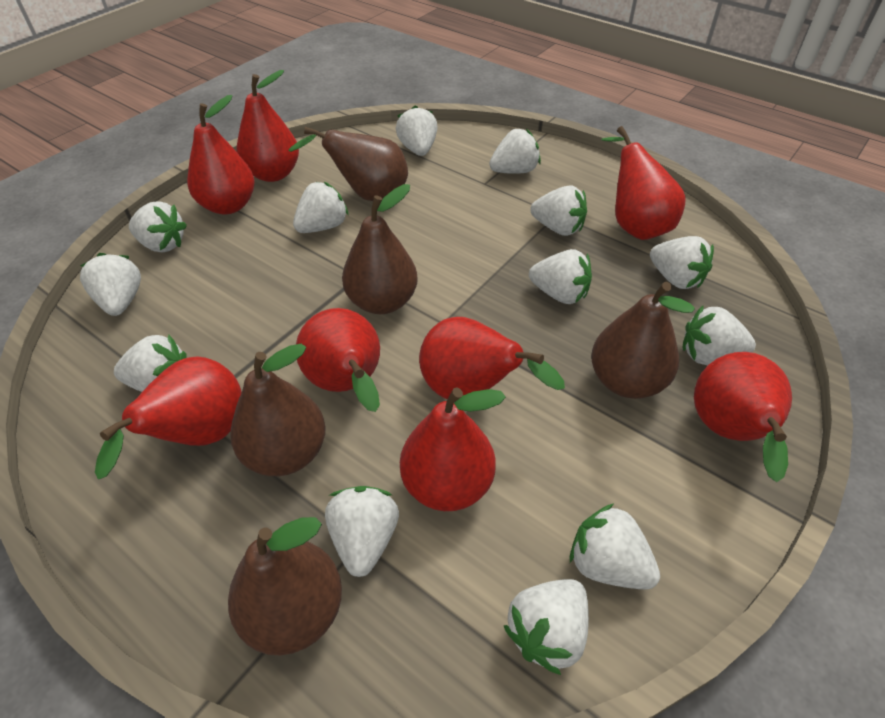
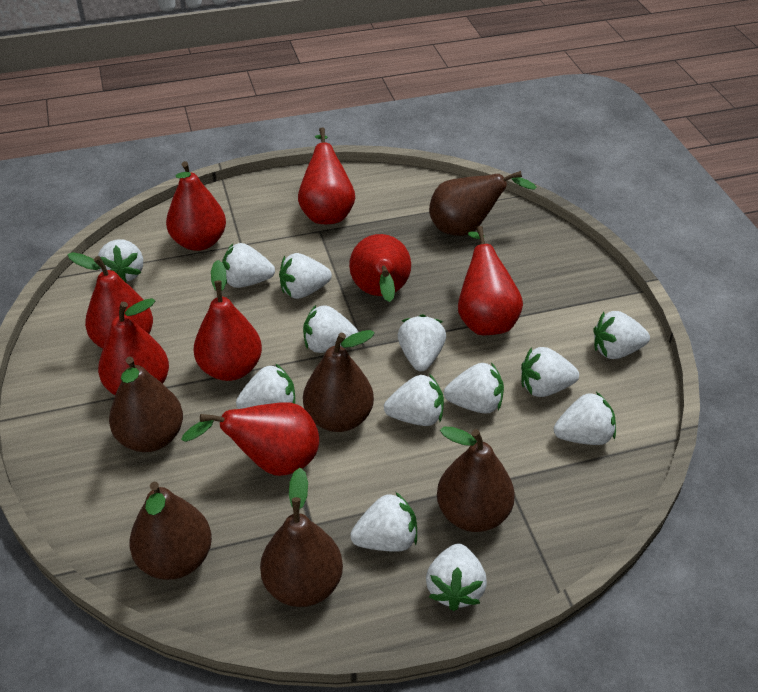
brown pear: [228,517,342,655] [230,344,326,476] [288,127,408,201] [342,184,418,314] [591,282,695,399] = 5 -> [109,356,183,452] [129,482,212,580] [260,468,343,607] [303,330,375,432] [429,171,537,236] [437,426,515,532] = 6

